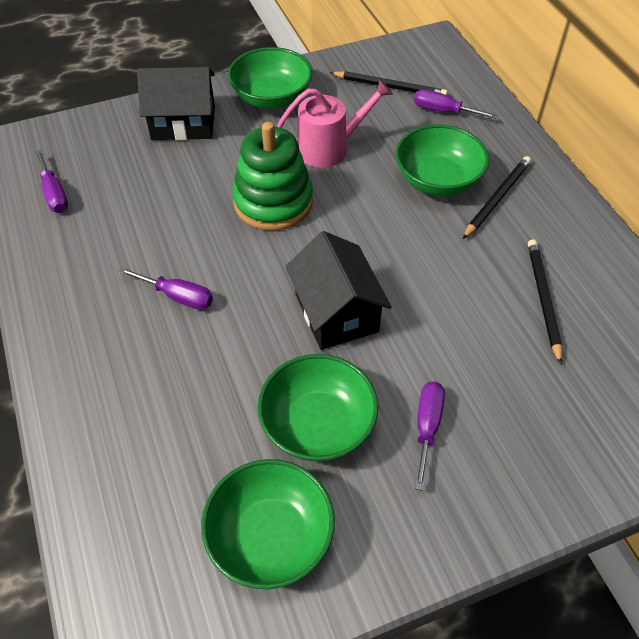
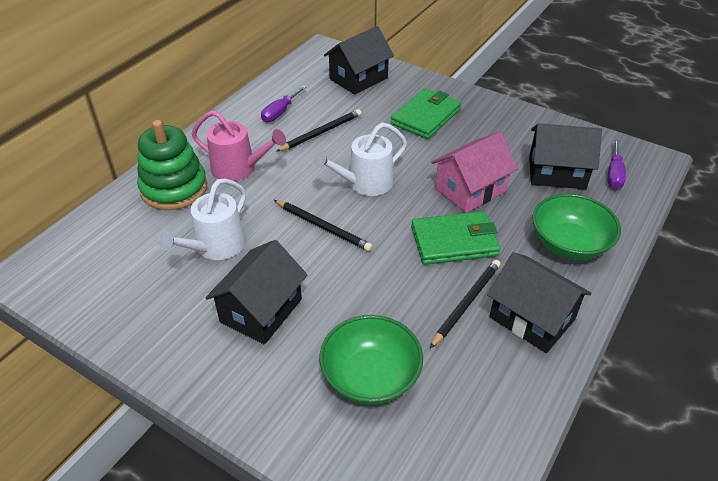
black house: [137,67,215,140] [285,231,392,350] = 2 -> [205,240,308,344] [324,26,394,95] [487,252,591,353] [529,123,602,189] = 4
green bowl: [201,459,335,589] [228,47,312,109] [258,354,378,462] [396,124,489,196] = 4 -> [319,315,423,405] [532,194,621,260] = 2
green wallet: none = 0 -> [391,88,461,139] [411,211,501,265] = 2
pink house: none = 0 -> [431,132,518,213] = 1
purple screwdriver: [35,150,68,213] [119,267,213,310] [414,89,497,119] [415,381,445,491] = 4 -> [261,85,306,122] [608,139,626,189] = 2
white watering can: none = 0 -> [157,179,246,260] [313,122,407,196] = 2

